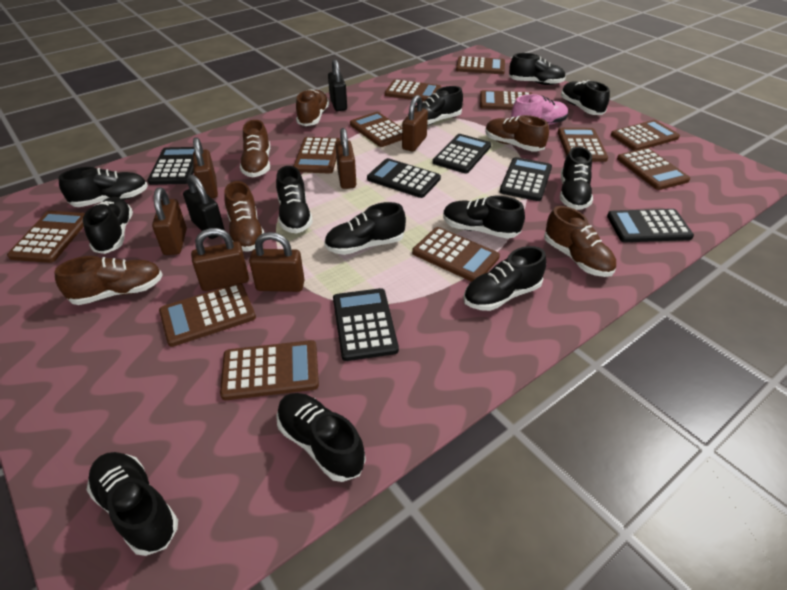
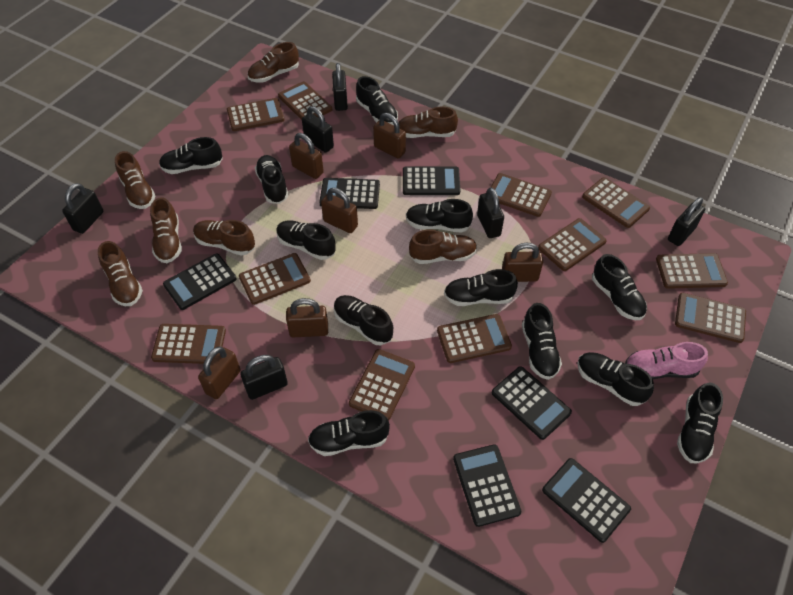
black padlock: [183,174,225,239] [328,59,347,111] = 2 -> [62,183,103,234] [240,355,288,400] [302,106,334,153] [332,63,348,111] [477,187,504,238] [668,197,705,246] = 6
brown calculator: [7,211,85,263] [159,283,256,347] [220,340,319,400] [294,137,341,173] [350,112,402,147] [385,79,442,101] [412,227,500,282] [456,56,505,74] [480,90,532,110] [558,128,608,162] [611,120,680,151] [617,148,690,190] = 12 -> [151,324,226,364] [227,98,284,131] [239,253,311,305] [278,81,332,120] [349,349,415,421] [437,314,512,363] [491,173,552,217] [538,218,607,271] [582,177,650,228] [656,253,728,289] [675,293,746,343] = 11
brown shoe: [54,256,163,305] [225,181,264,252] [240,120,270,177] [296,89,329,126] [485,115,549,152] [544,206,616,277] = 6 -> [98,241,143,306] [115,151,156,209] [150,197,182,263] [193,220,255,256] [248,42,299,83] [399,106,458,138] [409,229,477,264] = 7

